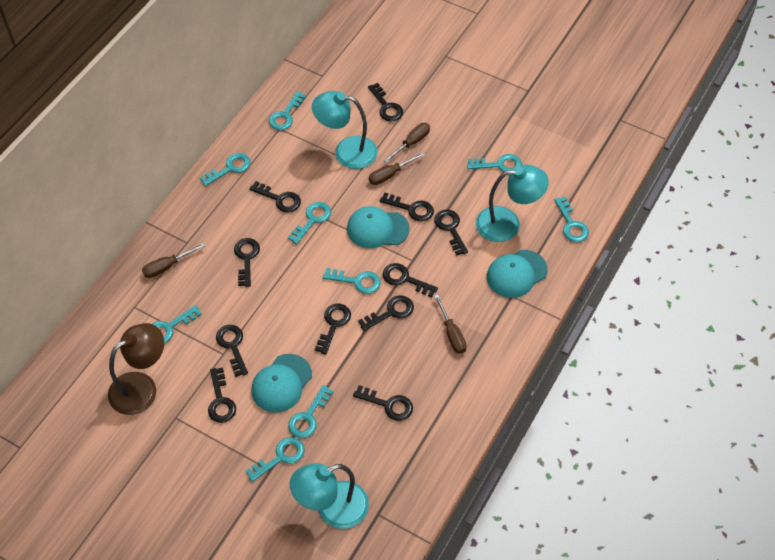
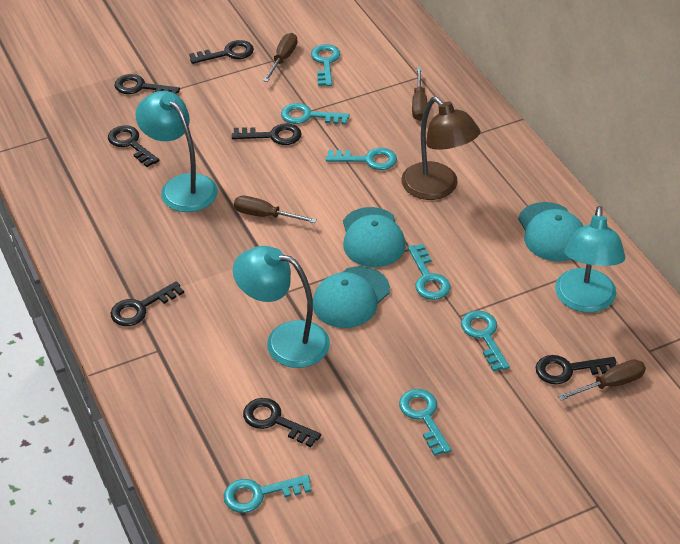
black key: [208,367,236,423] [216,325,248,377] [234,238,260,287] [249,181,301,213] [315,303,351,355] [353,385,413,421] [358,295,414,331] [368,83,403,121] [379,193,434,222] [383,263,438,297] [434,209,468,255] = 11 -> [108,125,159,167] [111,281,184,326] [114,74,180,94] [189,40,254,64] [232,123,302,145] [243,398,321,447] [535,355,616,385] = 7
turquoise key: [153,305,202,344] [200,153,251,186] [246,437,305,482] [269,91,306,130] [288,202,331,244] [288,385,334,438] [323,268,381,294] [467,154,522,172] [554,197,589,242] = 9 -> [224,475,311,513] [281,103,350,125] [311,44,341,86] [326,148,397,170] [399,389,451,456] [408,244,451,300] [461,310,510,372] = 7

